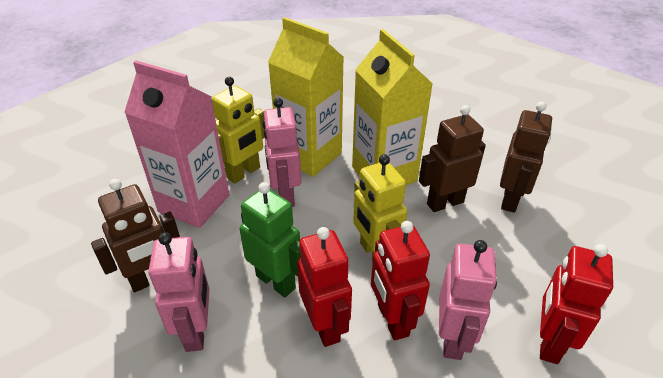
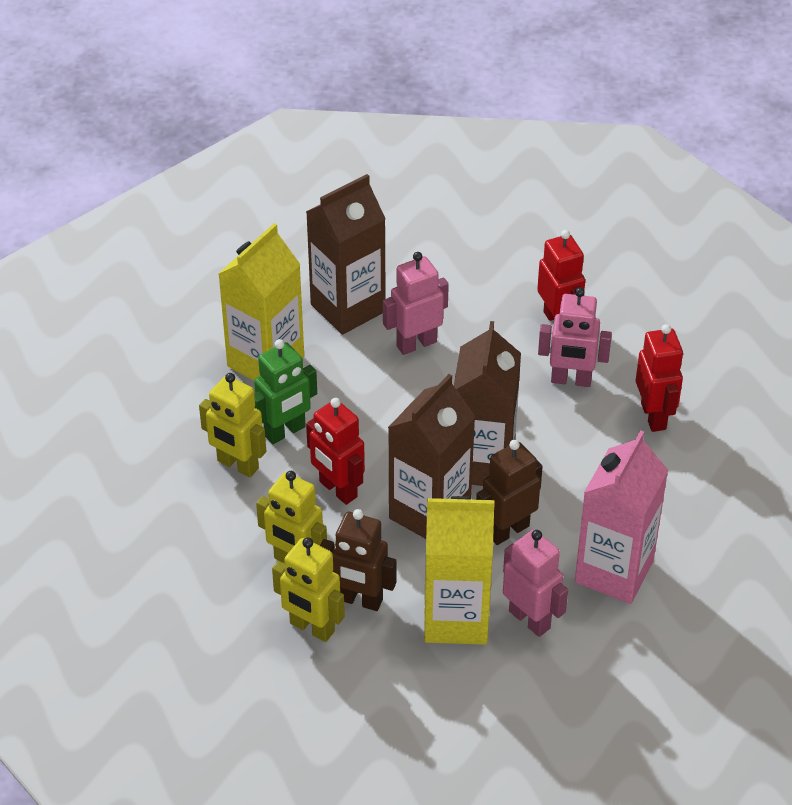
brown carton: none = 0 -> [306,174,386,335] [388,374,476,539] [454,321,521,486] = 3
brown robot: [91,179,180,292] [419,105,486,212] [500,102,552,213] = 3 -> [320,509,396,611] [476,440,543,545] = 2
yellow robot: [212,77,265,184] [353,154,407,261] = 2 -> [199,373,266,477] [256,471,327,563] [272,537,345,642] = 3

